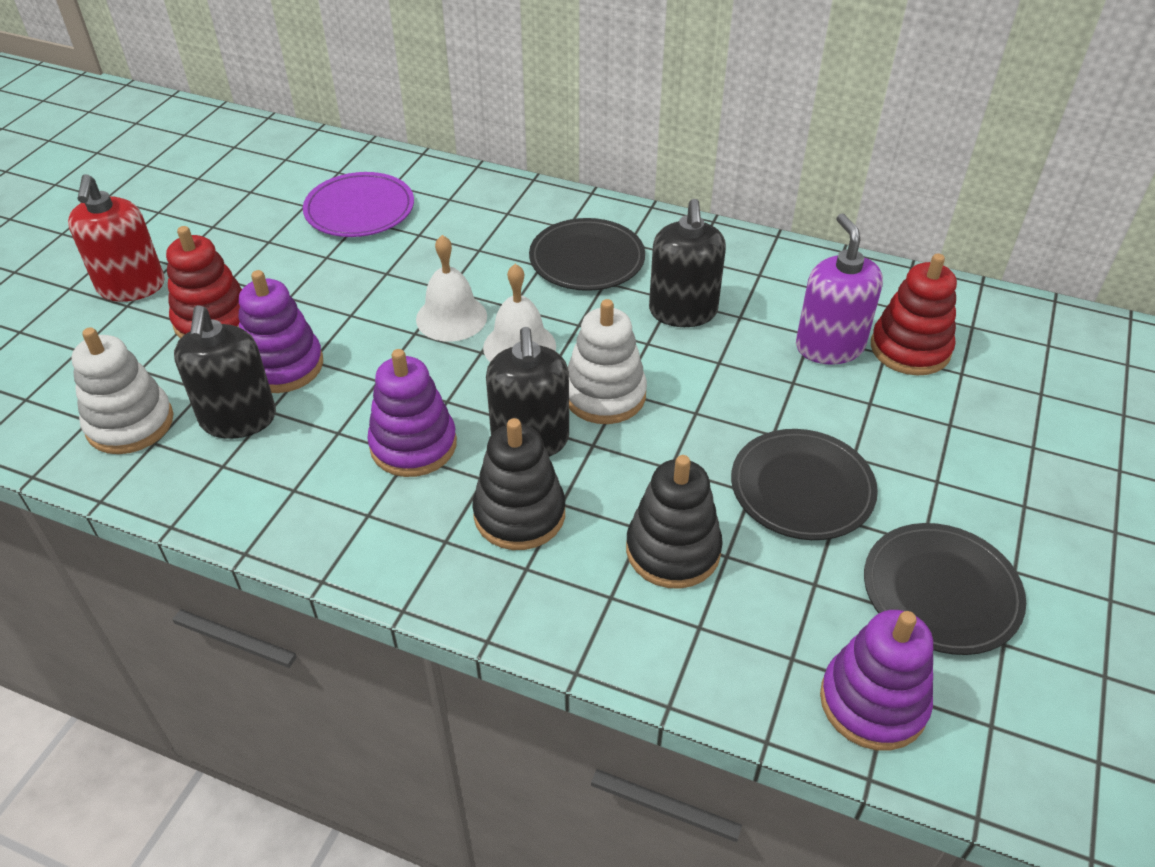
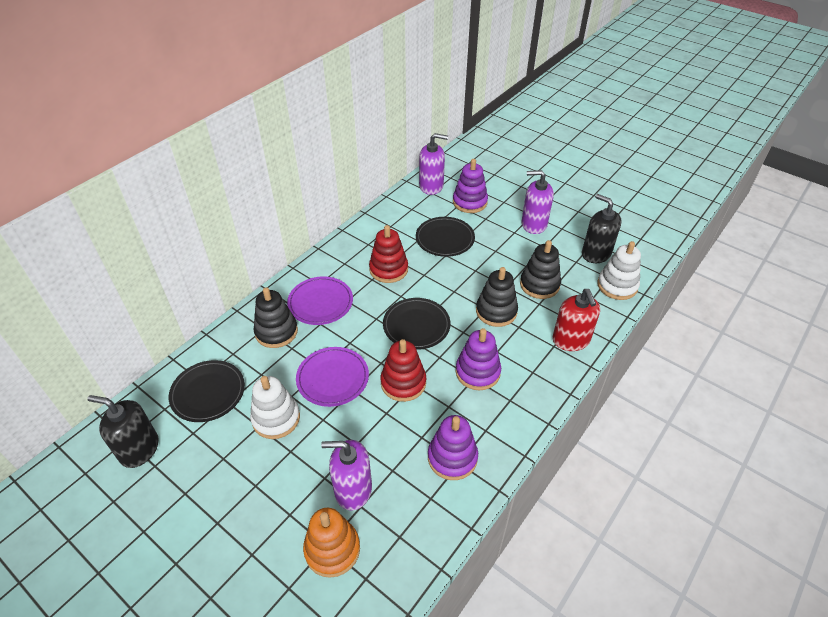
black soap dispenser: [174,305,276,439] [486,327,569,457] [649,199,726,327] = 3 -> [87,395,159,468] [582,194,621,263] = 2
black stacking toy: [472,418,565,550] [626,455,723,589] = 2 -> [253,287,298,348] [476,267,518,327] [520,240,561,299] = 3
orange stacking toy: none = 0 -> [303,508,360,578] = 1
purple plate: [303,172,414,237] = 1 -> [287,276,353,325] [296,347,369,407] = 2
purple soap dispenser: [796,214,883,365] = 1 -> [321,440,372,511] [419,133,448,195] [521,170,554,234] = 3
white bell: [416,235,487,342] [483,264,556,362] = 2 -> none = 0

